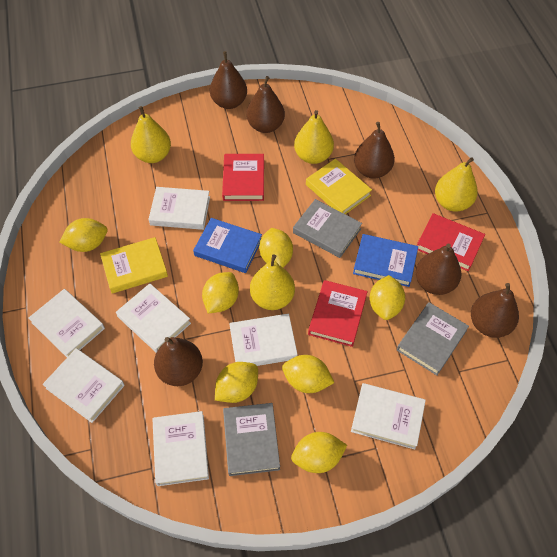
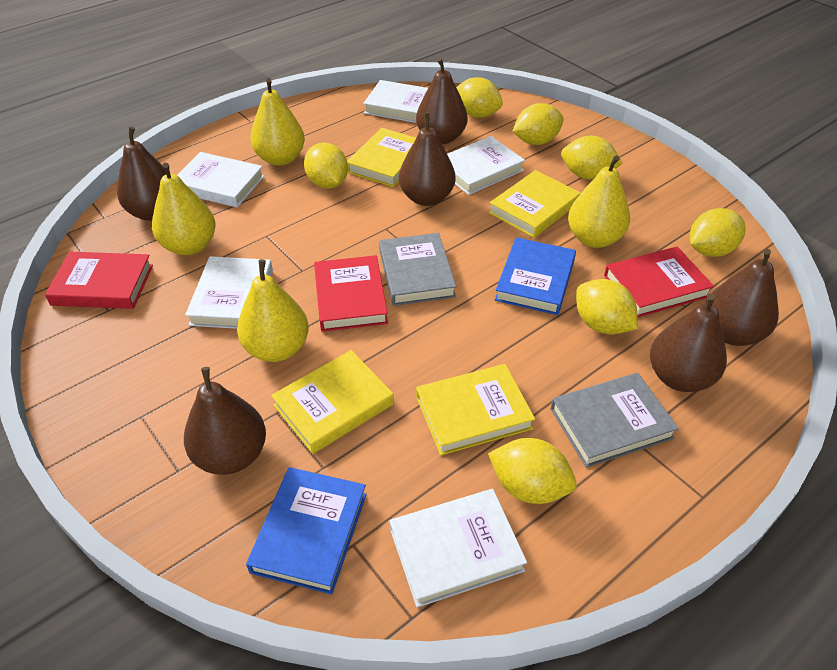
grey book: [223,403,280,476] [293,199,362,258] [397,302,469,375] = 3 -> [379,233,457,306] [551,373,679,468] = 2
white book: [28,289,105,357] [42,348,125,423] [116,283,191,353] [148,187,210,230] [152,411,209,486] [229,313,298,366] [351,383,426,450] = 7 -> [177,152,264,208] [185,256,273,329] [363,80,428,123] [390,489,527,608] [447,136,525,195] = 5
yellow book: [100,237,168,293] [306,159,372,214] = 2 -> [271,350,394,454] [347,128,416,187] [416,364,535,455] [489,170,581,238] = 4

